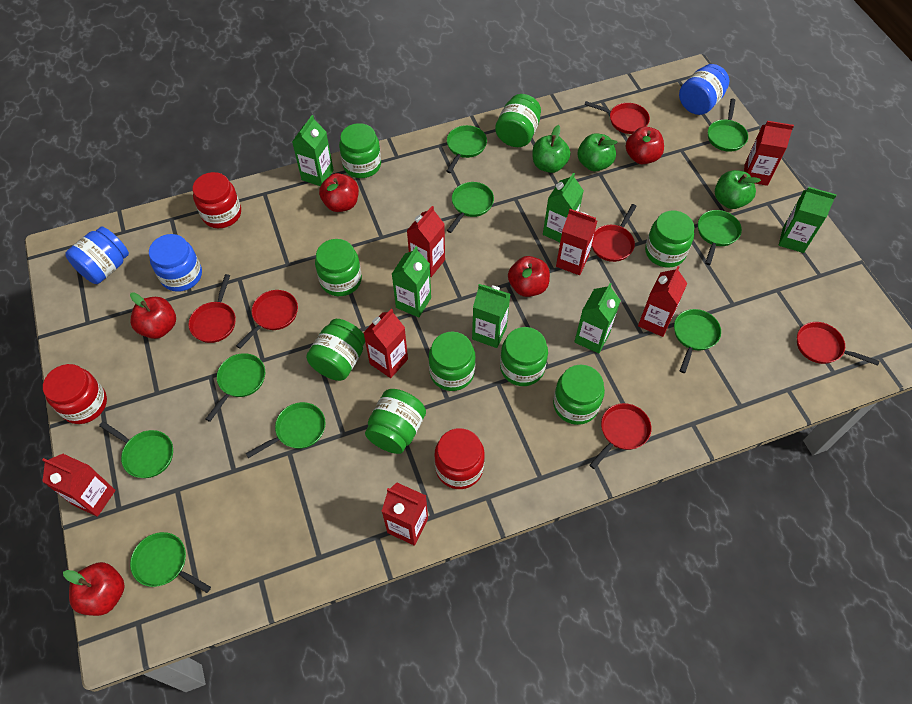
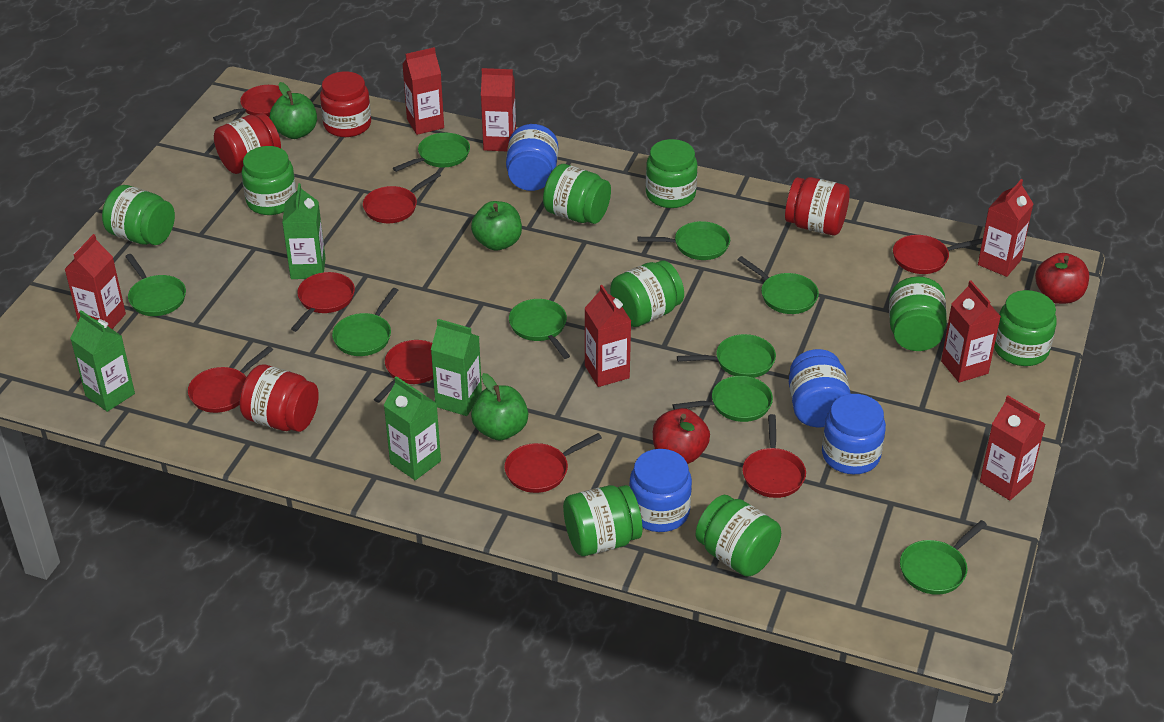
blue jar: [65,226,129,284] [149,234,202,292] [679,64,729,115] = 3 -> [506,124,558,191] [629,449,692,532] [789,349,851,427] [822,394,886,474] = 4
green carton: [292,115,334,186] [392,247,431,317] [472,284,510,348] [543,173,584,242] [574,283,621,353] [779,187,837,253] = 6 -> [70,310,135,412] [282,183,326,279] [383,376,441,480] [431,319,482,416] = 4
red apple: [63,562,125,616] [130,292,176,339] [319,173,359,212] [508,256,550,297] [626,126,664,164] = 5 -> [653,408,710,464] [1035,253,1089,304] = 2
red jar: [43,364,107,424] [193,172,241,228] [434,428,485,489] = 3 -> [214,113,281,174] [240,365,319,432] [320,71,371,137] [785,177,850,235] = 4
red pan: [189,274,236,343] [236,290,298,349] [584,101,650,134] [589,403,652,469] [592,204,637,262] [797,322,880,366] = 6 -> [188,346,273,413] [213,85,282,121] [291,272,355,332] [363,172,441,223] [374,340,433,403] [504,433,602,493] [742,414,806,498] [893,235,983,274] = 8

